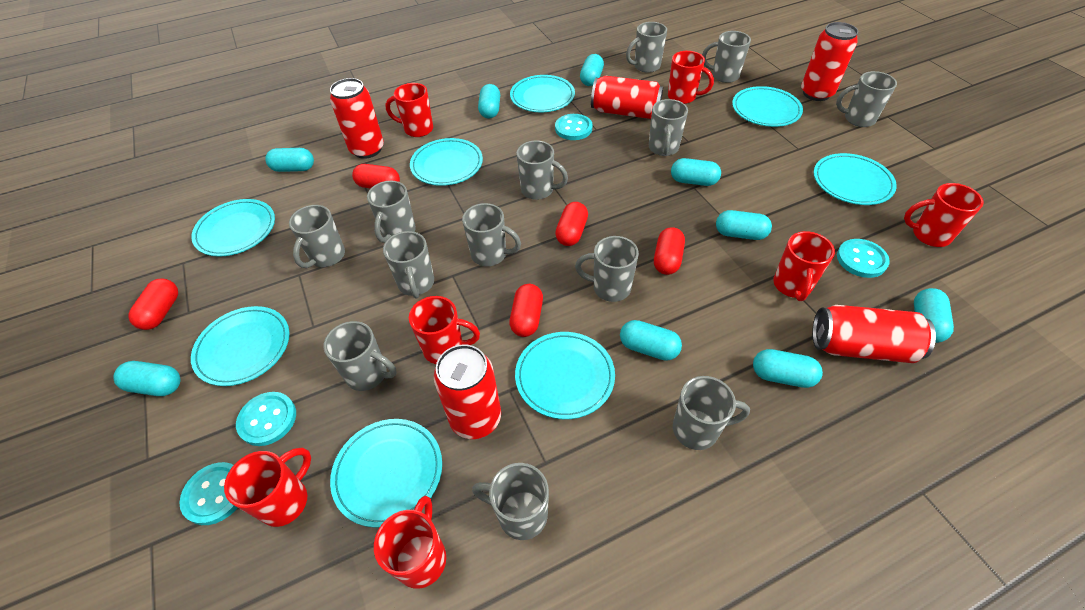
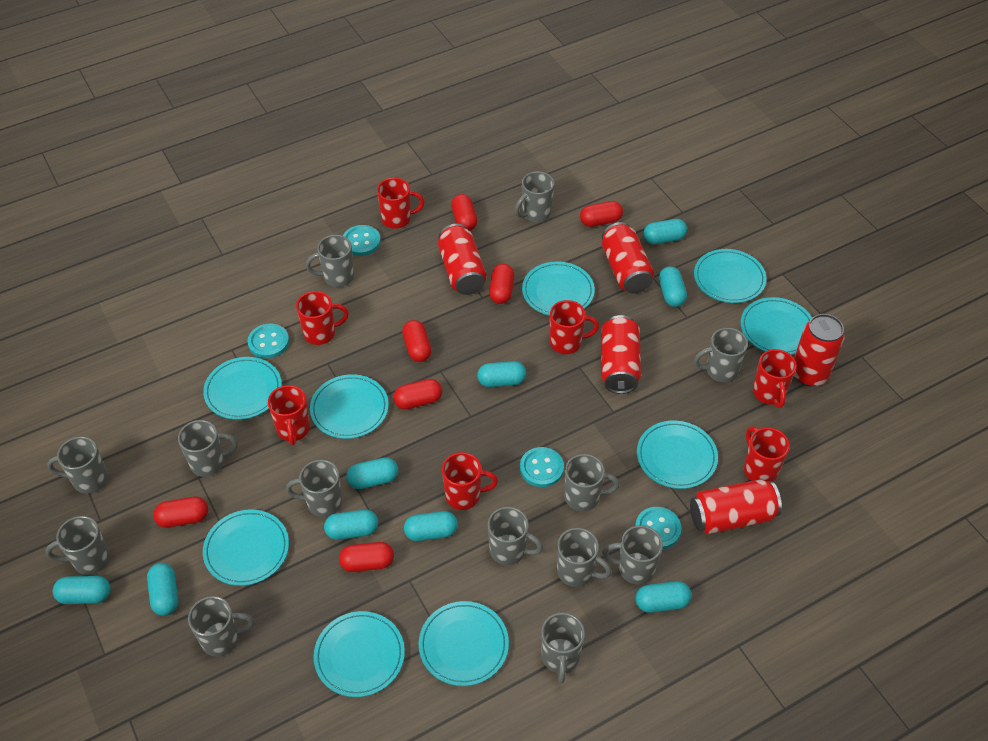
red capsule: [128,278,178,330] [352,164,400,189] [509,284,543,337] [555,202,588,246] [654,227,685,275] = 5 -> [153,497,208,528] [339,542,394,572] [393,379,442,410] [402,320,432,362] [451,194,477,231] [489,264,514,304] [580,201,623,227] = 7
turquoise plate: [191,199,275,256] [191,306,290,386] [330,419,442,528] [410,138,483,186] [510,75,575,112] [515,332,615,419] [732,86,803,127] [814,153,897,205] = 8 -> [203,357,282,420] [203,509,289,586] [310,374,389,439] [314,611,405,697] [419,601,509,686] [522,261,595,316] [637,421,718,489] [694,249,767,303] [741,297,812,355] = 9

